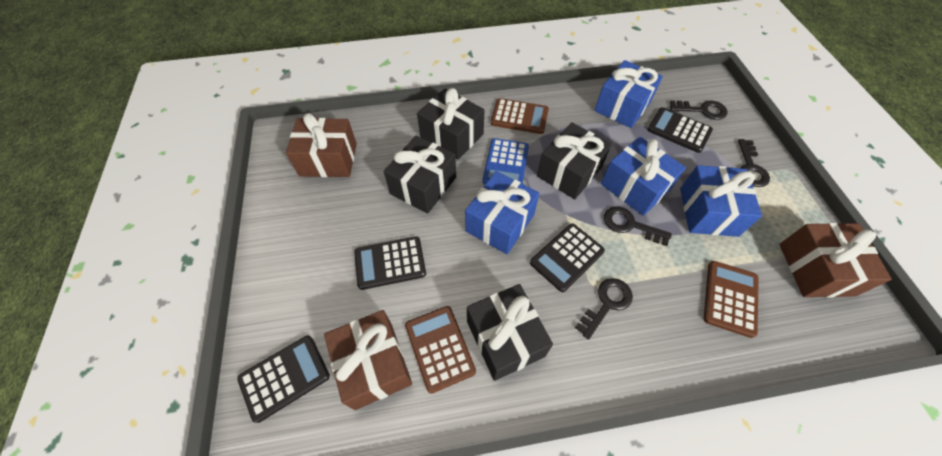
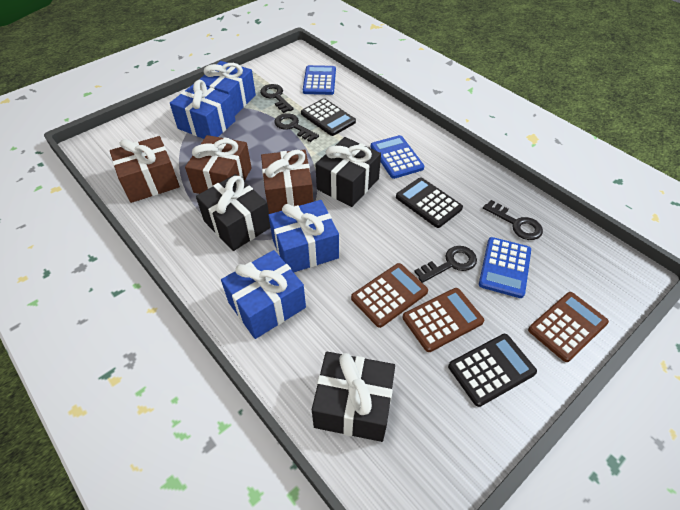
black calculator: [237,335,330,423] [354,237,426,290] [530,223,605,292] [647,107,713,153] = 4 -> [301,98,356,136] [396,178,463,228] [448,334,537,407] = 3
black gift: [384,136,456,214] [417,88,484,160] [467,284,553,381] [537,122,612,199] = 4 -> [196,174,270,251] [312,352,395,442] [315,137,381,207] = 3
blue calculator: [483,138,529,184] = 1 -> [303,65,336,95] [371,135,424,179] [479,237,531,298] = 3

